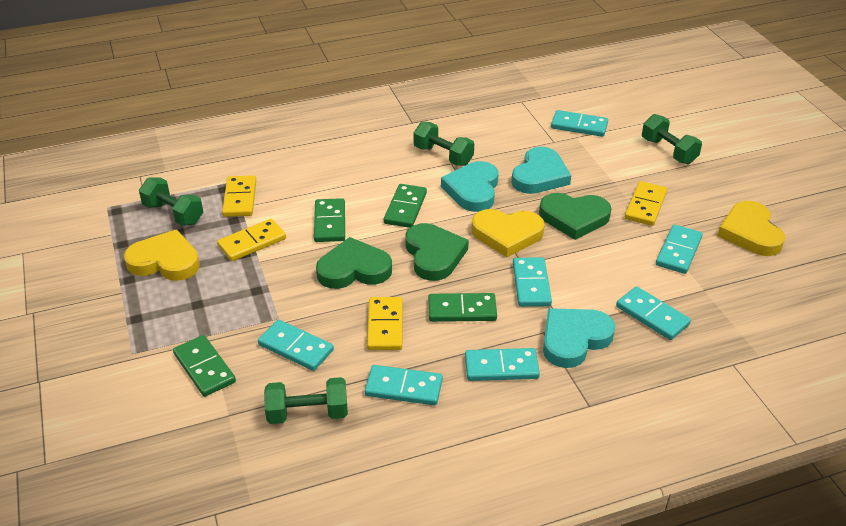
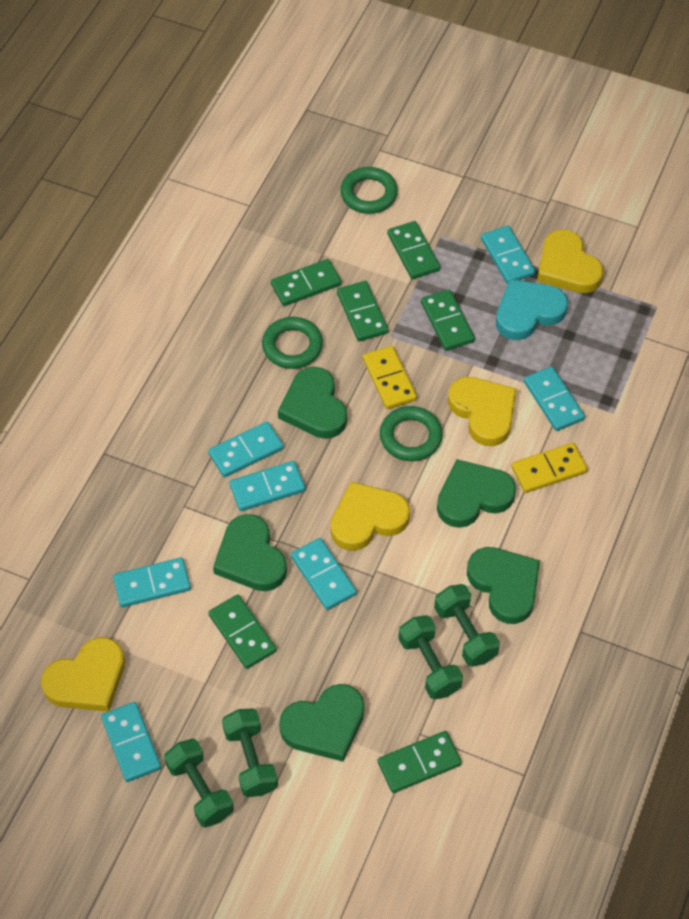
green domino: [173,335,236,397] [314,198,345,242] [384,184,427,228] [428,293,497,322] = 4 -> [208,594,277,669] [271,259,342,306] [337,281,388,341] [378,731,462,793] [387,221,440,279] [421,289,475,351] = 6
green heart: [316,237,392,289] [405,223,469,281] [539,193,612,240] = 3 -> [213,514,287,591] [278,367,347,439] [279,684,365,762] [437,459,516,528] [467,547,540,624] = 5
green ring: none = 0 -> [262,317,323,369] [340,167,398,214] [380,406,443,461] = 3
turquoise heart: [441,161,499,212] [511,147,571,194] [543,308,615,368] = 3 -> [496,279,568,340] = 1
yellow domino: [217,219,286,261] [222,175,256,217] [367,297,403,350] [625,181,667,226] = 4 -> [363,346,417,409] [511,443,588,493] = 2
yellow heart: [124,229,200,281] [471,209,545,257] [718,201,786,256] = 3 -> [41,637,125,712] [330,482,410,551] [448,377,517,446] [537,229,604,293] = 4

